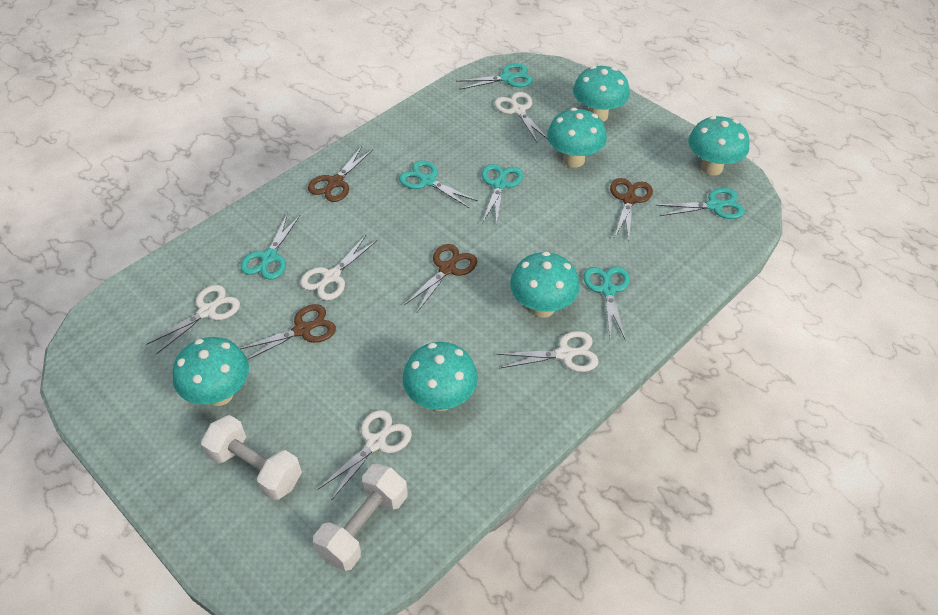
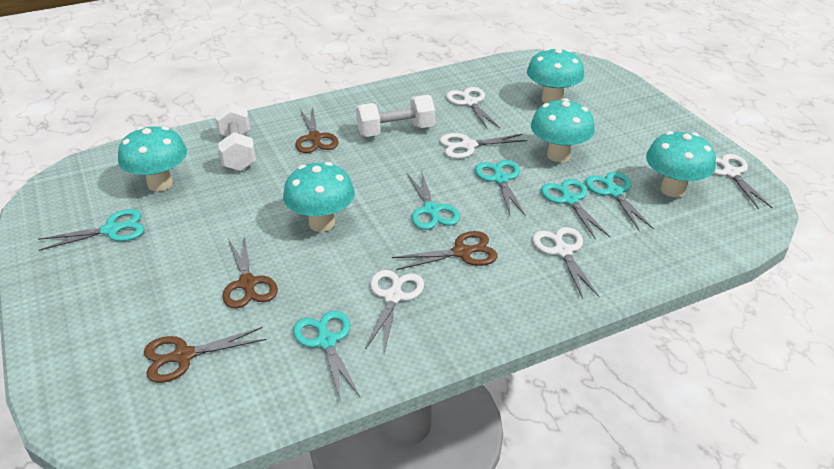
turquoise mushroom: [172,337,249,406] [402,342,478,411] [510,252,580,317] [547,108,607,167] [573,66,630,122] [688,116,750,175] = 6 -> [118,126,187,191] [283,162,355,232] [527,48,584,103] [531,98,595,162] [646,131,716,197] = 5

